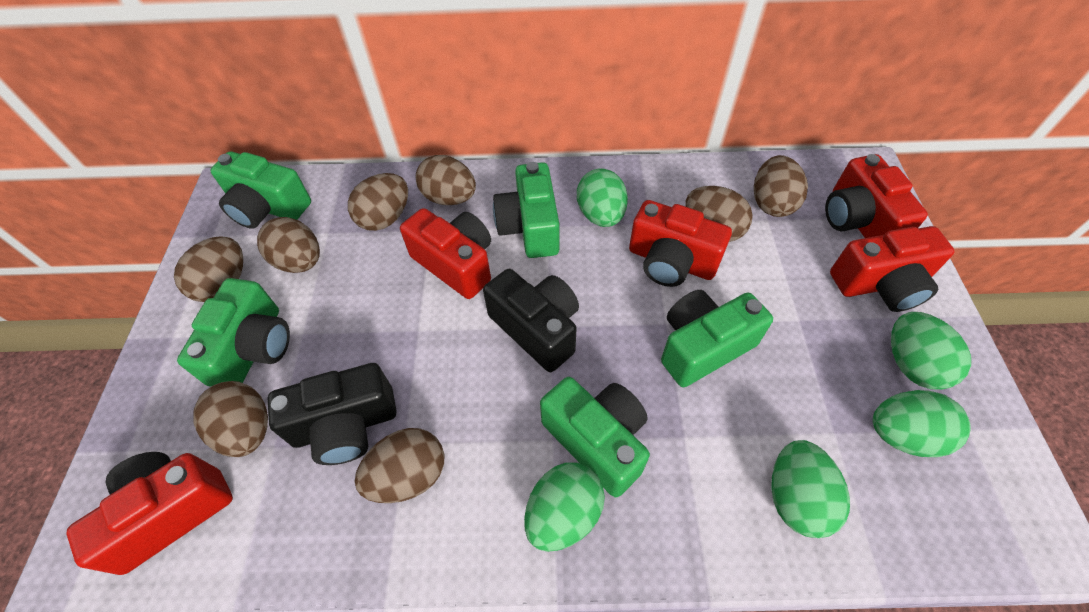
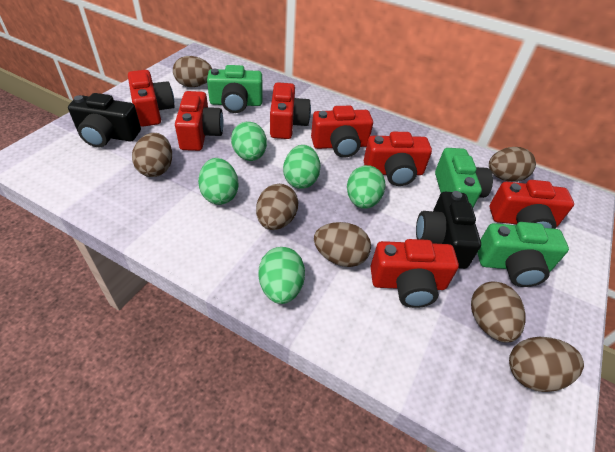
brown egg: [174,236,243,302] [193,381,268,457] [257,217,320,273] [348,173,408,231] [355,428,444,503] [416,155,476,205] [685,186,753,242] [754,155,808,217] = 8 -> [132,133,172,177] [173,56,212,87] [256,184,298,230] [314,222,371,267] [471,281,526,342] [489,147,536,182] [509,337,584,392] = 7
green camera: [177,278,290,387] [210,151,311,229] [493,162,560,258] [540,377,650,497] [661,290,773,387] = 5 -> [207,65,263,113] [435,148,493,207] [477,222,569,287] = 3
red camera: [67,452,233,575] [400,208,491,299] [629,200,732,287] [825,154,928,238] [830,226,955,312] = 5 -> [128,70,175,127] [175,91,224,151] [270,82,311,139] [311,106,373,158] [364,132,432,186] [370,239,459,308] [490,180,574,229] = 7

